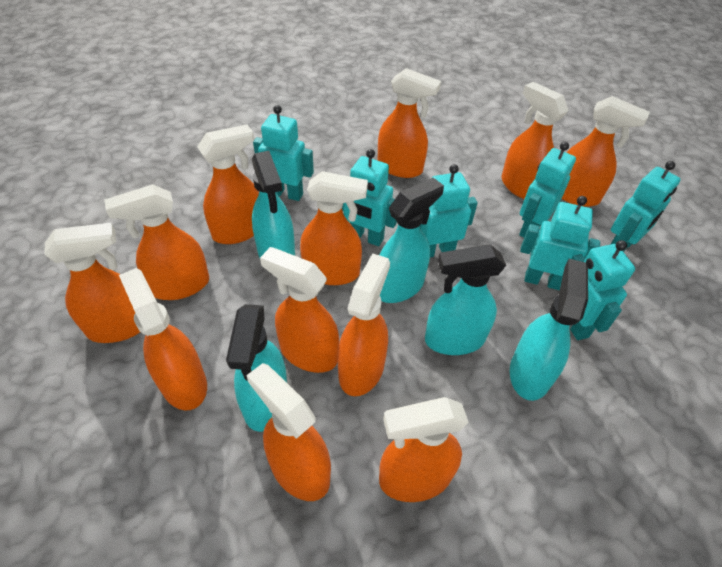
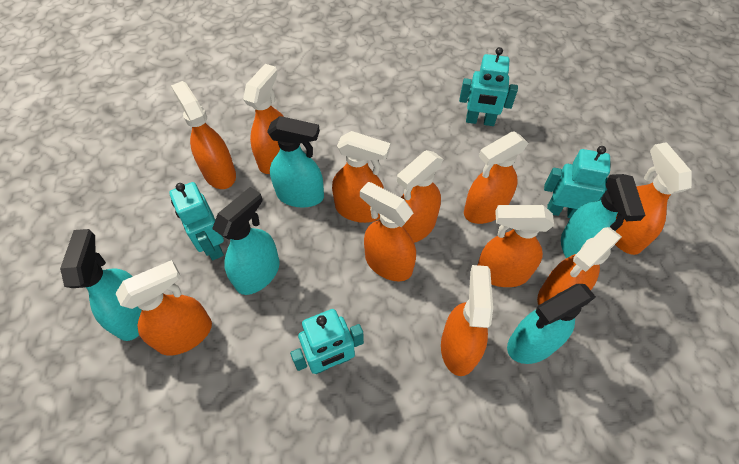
orange spray bottle: [44,223,140,343] [104,184,209,300] [119,268,207,410] [197,124,259,244] [246,363,331,501] [260,247,339,373] [300,171,368,285] [338,253,390,396] [378,68,441,178] [379,397,469,502] [502,82,569,199] [562,96,650,207] = 12 -> [116,260,212,356] [171,81,236,189] [243,64,284,174] [332,131,390,223] [360,182,416,281] [397,150,443,243] [441,265,493,376] [464,131,528,224] [478,205,554,287] [537,227,622,305] [615,142,692,255] = 11
turquoise robot: [253,105,314,201] [342,149,397,246] [419,164,478,258] [519,142,576,237] [520,196,600,290] [562,240,635,340] [611,161,681,252] = 7 -> [169,182,224,260] [290,309,364,374] [459,47,518,126] [544,146,610,218] = 4

